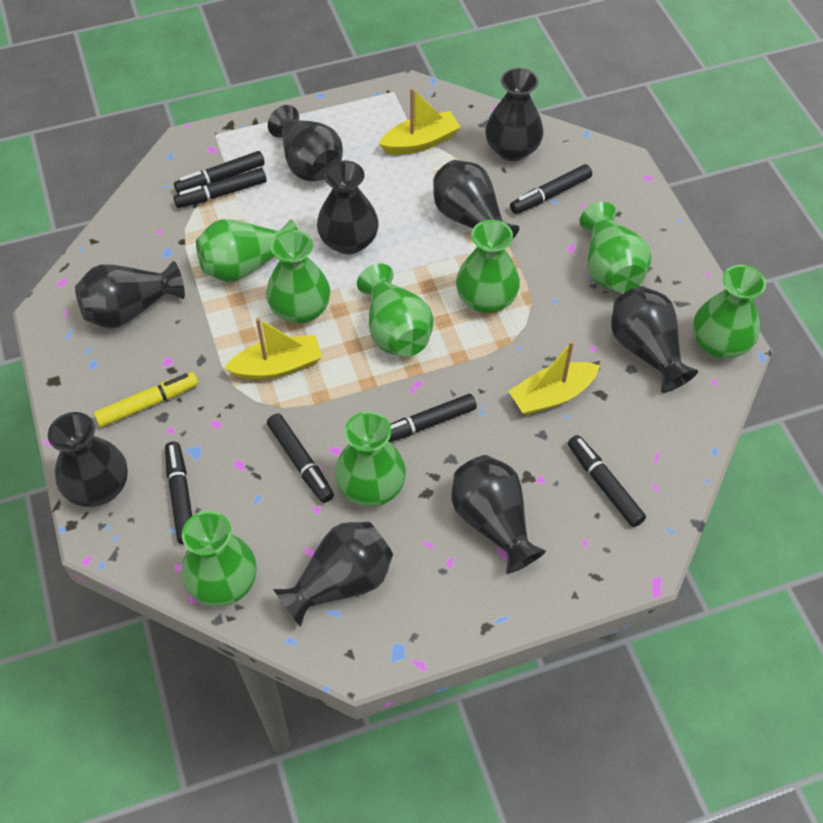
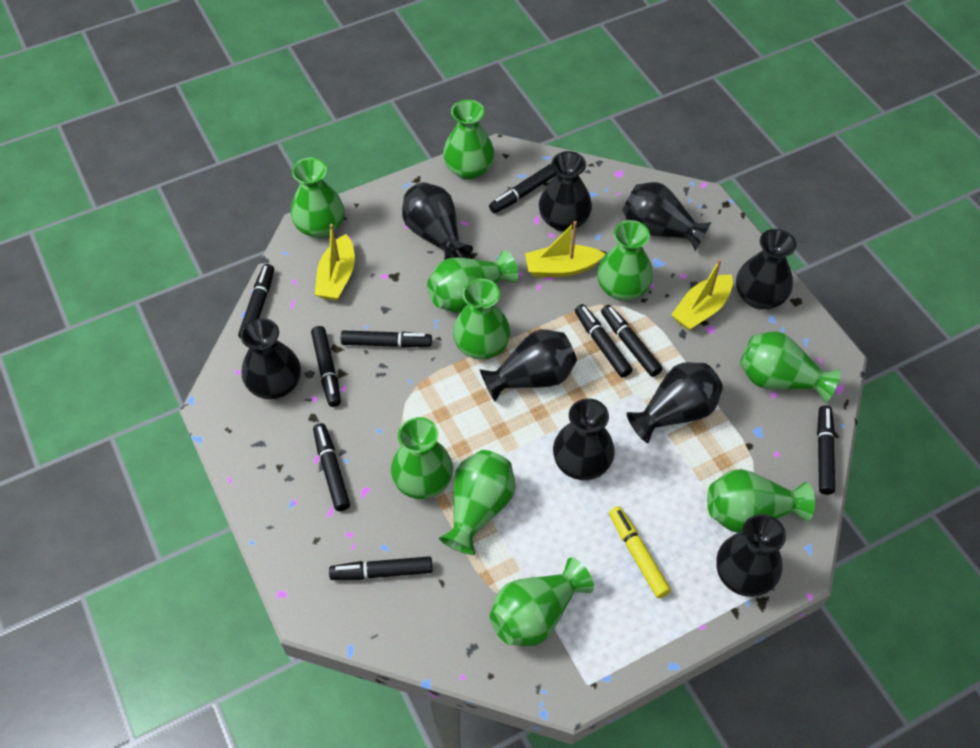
black marker: [165,441,192,544] [173,168,267,208] [174,151,265,194] [267,413,334,503] [389,394,477,442] [510,164,592,214] [568,435,646,527] = 7 -> [238,264,274,339] [311,326,341,407] [313,423,350,511] [329,556,433,580] [341,331,432,348] [489,164,557,214] [575,304,632,378] [601,305,662,377] [817,405,835,495] = 9
green vase: [181,511,257,607] [196,219,298,282] [266,230,330,324] [335,412,406,507] [357,263,434,357] [456,220,520,314] [580,202,651,292] [693,265,766,359] = 8 -> [291,158,344,238] [391,417,453,499] [427,250,518,313] [439,450,516,555] [443,100,495,180] [453,279,511,360] [490,557,594,646] [597,220,653,301] [707,469,815,533] [740,331,841,403] = 10

